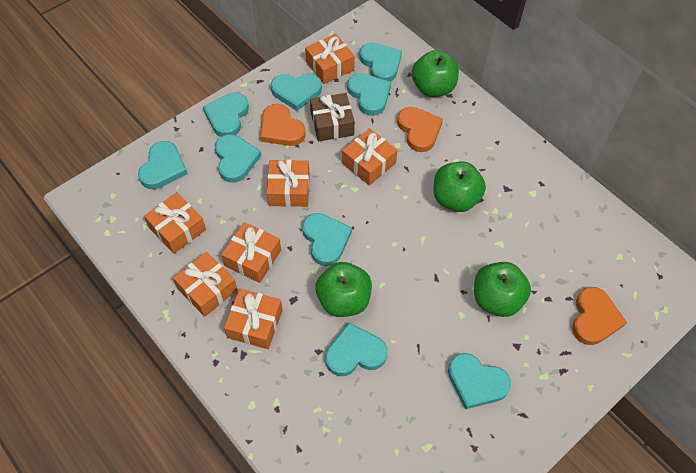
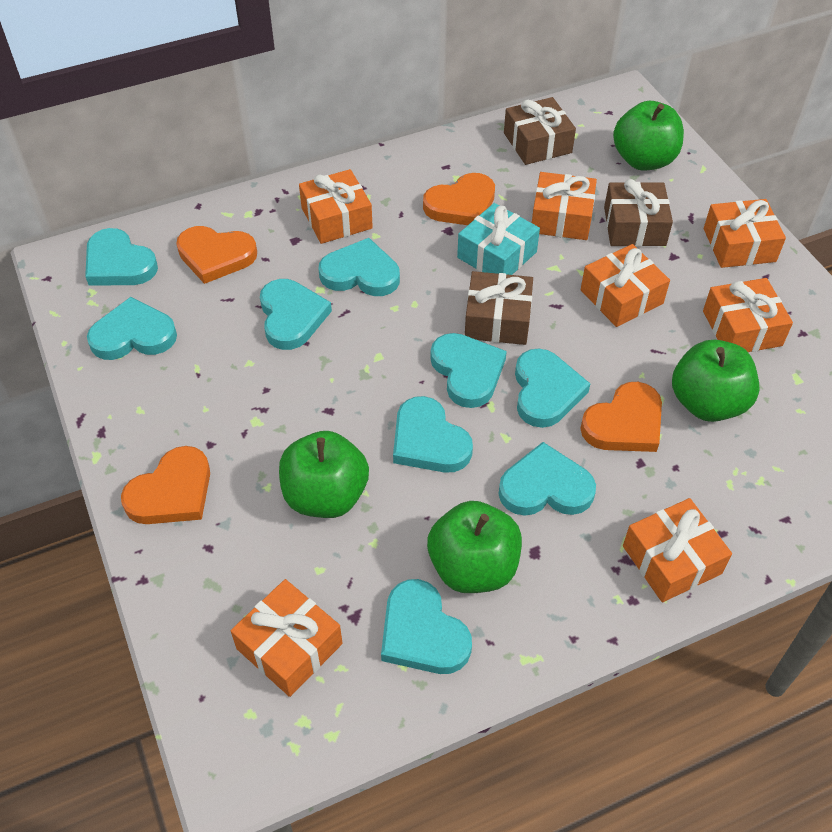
brown gift: [310,93,355,141] = 1 -> [465,271,533,345] [504,97,576,165] [604,179,673,247] = 3
orange heart: [260,104,306,146] [397,107,443,152] [572,287,627,345] = 3 -> [121,446,210,524] [176,226,257,284] [423,173,495,225] [580,382,662,452] = 4
turquoise gift: none = 0 -> [457,203,540,275] = 1

